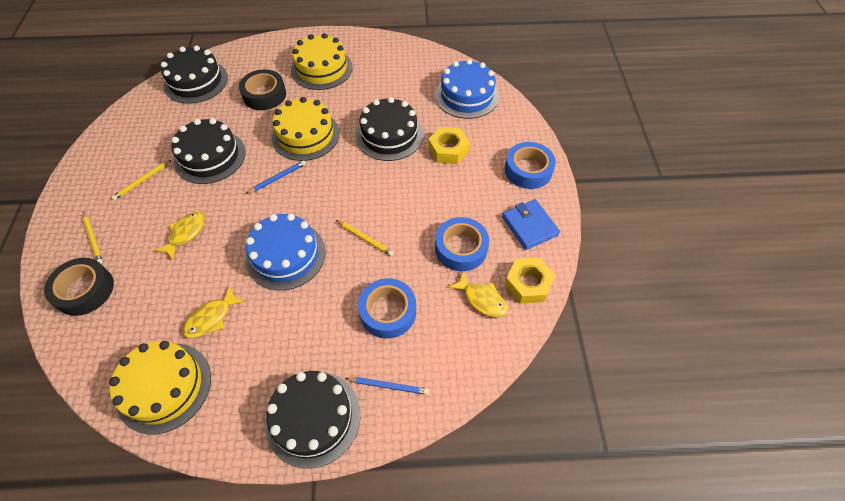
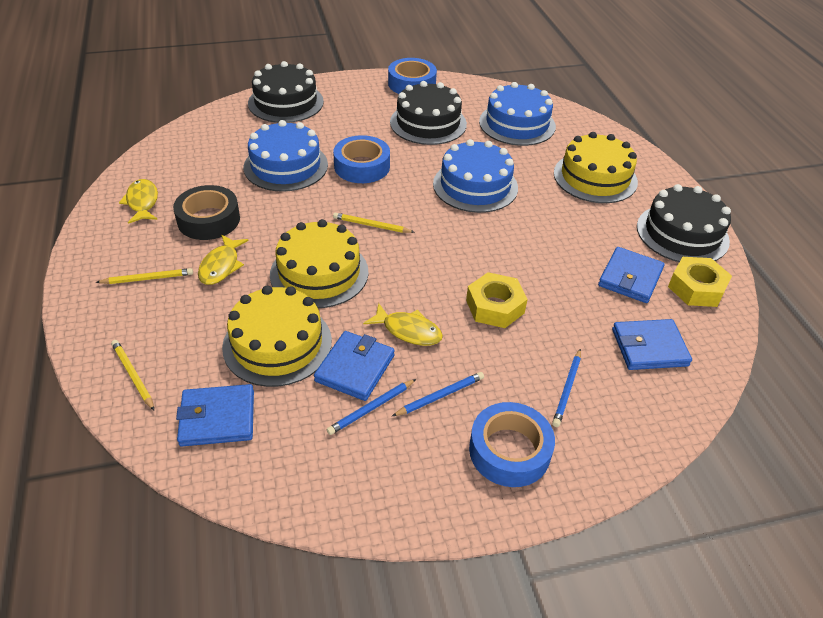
black cake: [161,45,228,104] [171,118,246,184] [266,371,361,469] [356,97,423,161] = 4 -> [248,61,324,123] [390,81,467,145] [637,184,731,262] = 3
black tape: [44,258,114,316] [239,69,286,110] = 2 -> [173,185,240,240] = 1
blue cake: [246,214,326,291] [435,59,499,119] = 2 -> [244,120,328,192] [433,139,518,213] [479,82,556,146] = 3
blue pencil: [246,161,306,194] [345,377,429,395] = 2 -> [327,379,416,435] [392,372,484,416] [552,349,581,427] = 3
blue wallet: [502,199,560,250] = 1 -> [176,384,254,446] [314,331,395,401] [598,247,665,303] [612,319,692,370] = 4

